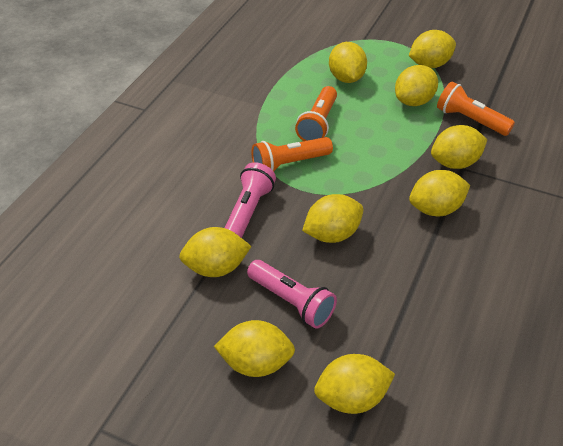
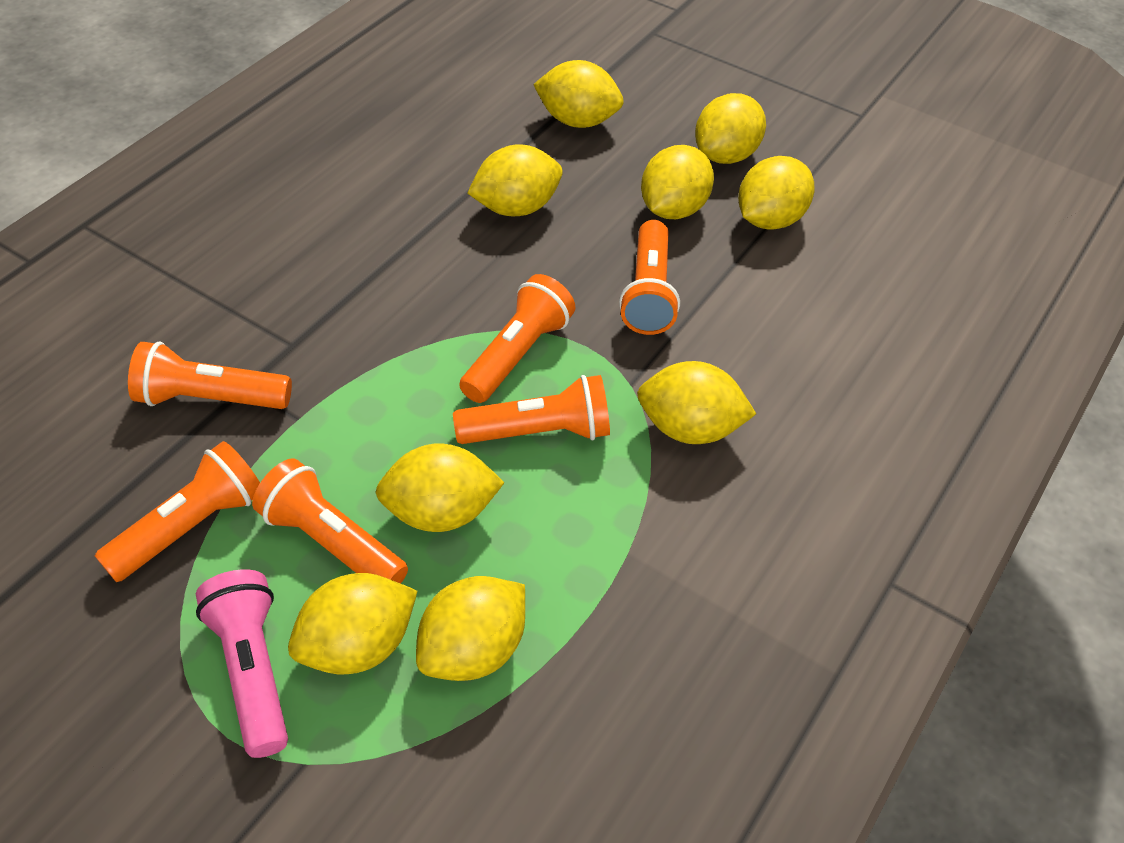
orange flashlight: [251,137,333,172] [295,86,337,141] [437,82,515,136] = 3 -> [95,441,260,582] [128,341,292,409] [252,458,408,584] [453,375,610,444] [459,274,575,403] [619,220,680,335] = 6
pink flashlight: [225,162,276,238] [247,260,337,329] = 2 -> [196,569,288,758] = 1

